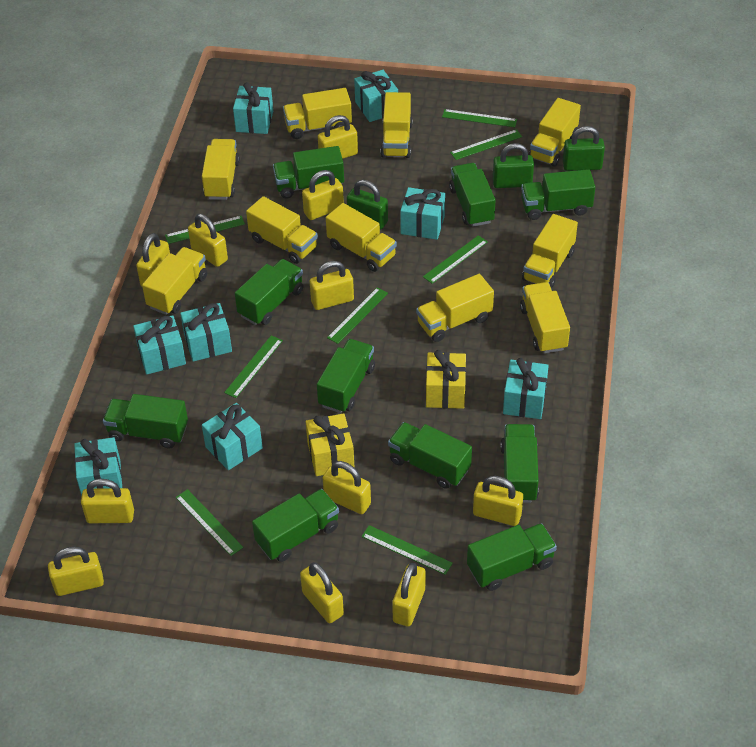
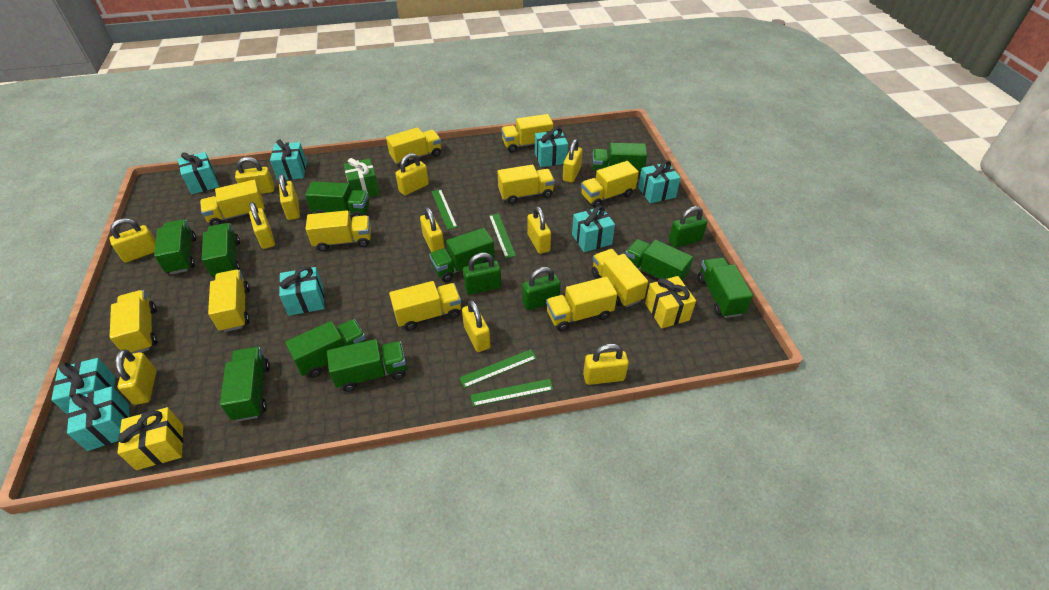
green gift: none = 0 -> [344,158,380,198] = 1
green ruler: [165,216,245,244] [175,489,243,556] [224,335,283,398] [327,287,388,344] [362,525,453,575] [423,235,488,284] [442,109,517,127] [450,129,522,160] = 8 -> [432,189,457,230] [459,349,537,388] [471,379,553,406] [489,214,516,258] = 4
yellow truck: [142,247,207,315] [202,139,240,200] [246,196,318,264] [283,88,352,139] [326,203,397,272] [380,92,413,158] [416,274,494,342] [520,282,570,353] [522,214,578,289] [529,98,581,167] = 10 -> [110,290,157,354] [200,180,265,226] [208,270,250,332] [306,210,371,252] [386,127,441,167] [389,281,461,331] [498,165,555,204] [501,114,553,153] [546,277,617,331] [581,161,639,208] [591,249,648,307] = 11

